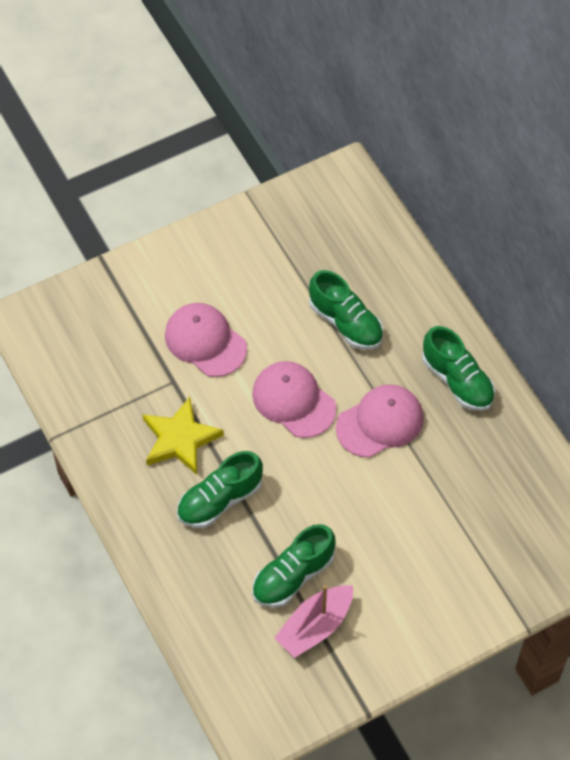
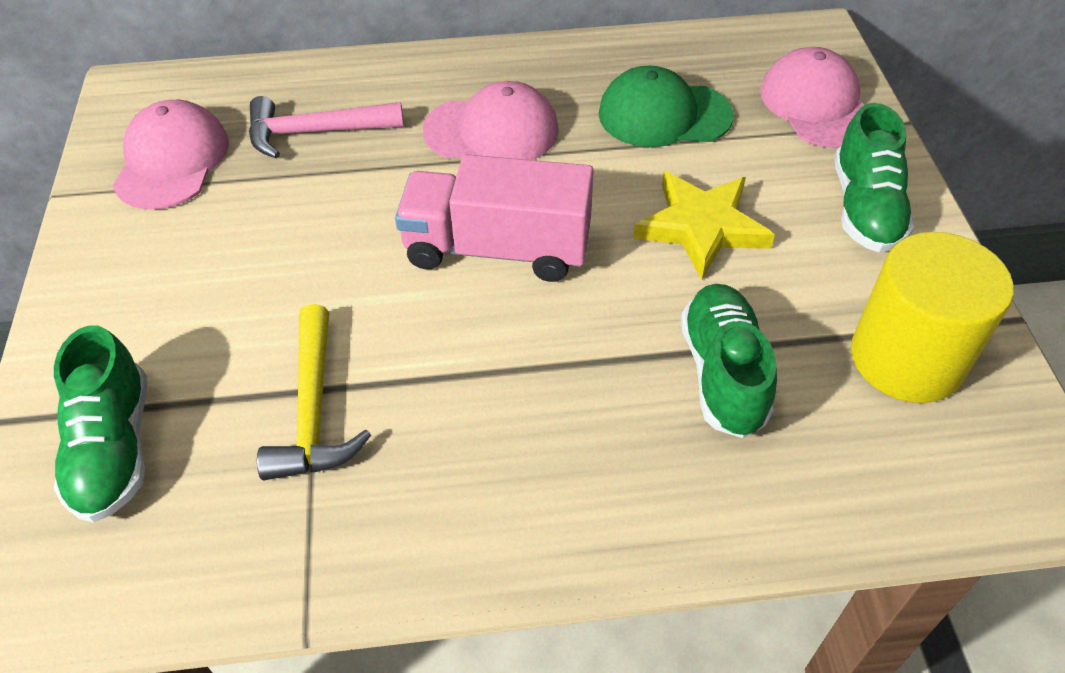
green cap: none = 0 -> [598,65,734,147] = 1
green shoe: [177,451,263,528] [252,524,336,608] [309,270,383,350] [422,326,495,411] = 4 -> [54,325,147,522] [681,284,777,438] [834,103,914,253] = 3
pink boat: [274,585,353,658] = 1 -> none = 0
pink hammer: none = 0 -> [249,96,404,159] = 1
pink truck: none = 0 -> [395,154,594,282] = 1
yellow cylinder: none = 0 -> [851,232,1014,403] = 1
yellow hammer: none = 0 -> [257,304,371,480] = 1

